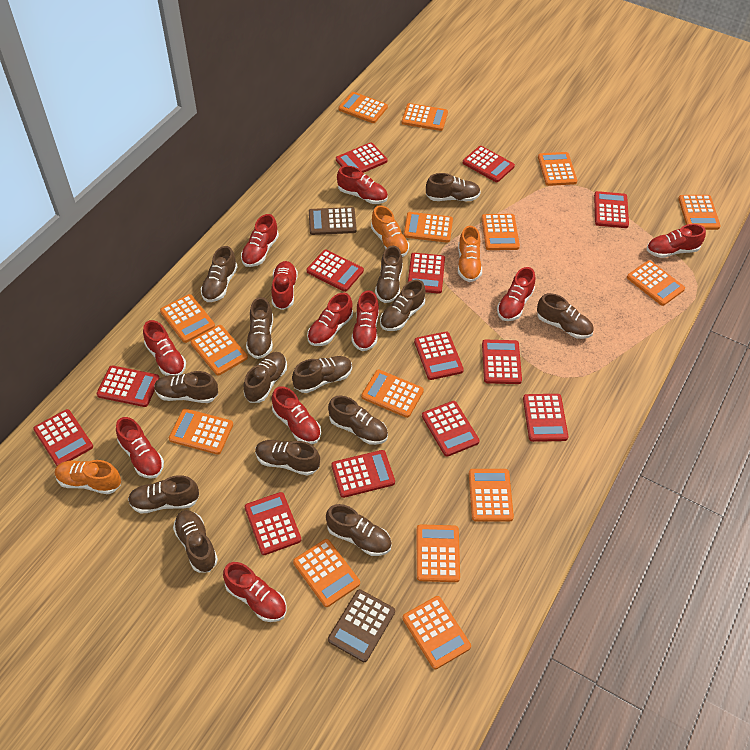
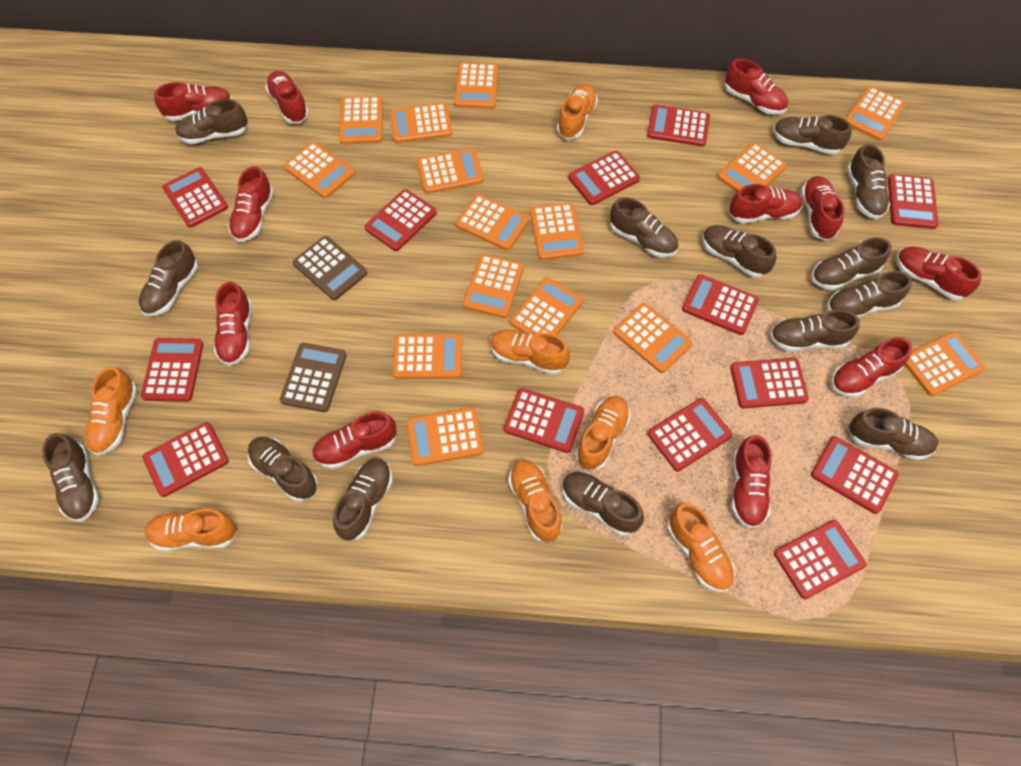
orange shoe: [55,460,121,494] [371,205,409,257] [458,226,482,282] = 3 -> [84,367,138,456] [145,509,238,551] [490,330,570,375] [508,460,563,542] [557,84,598,140] [575,396,630,470] [667,503,735,592] = 7

